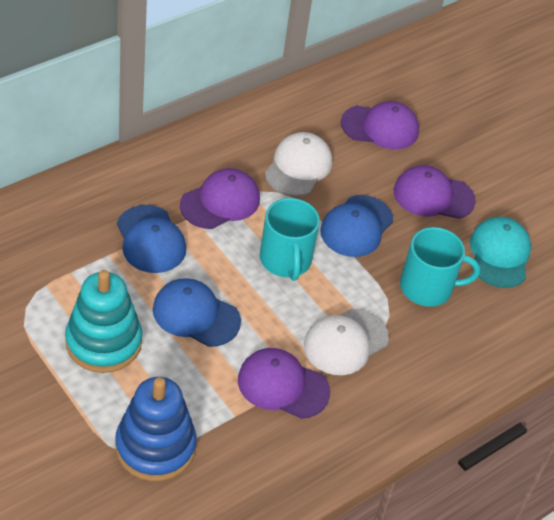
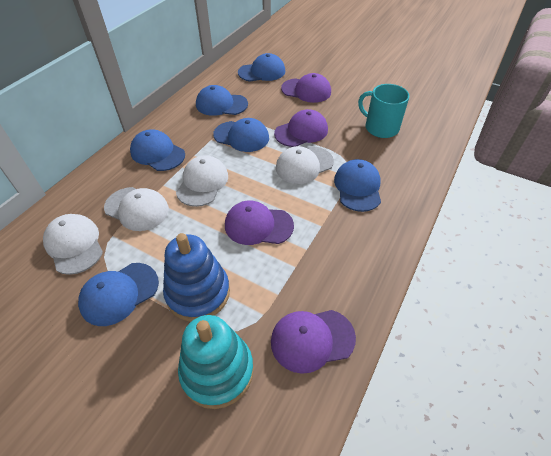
blue cap: [117,205,186,273] [153,278,241,347] [320,195,393,257] = 3 -> [78,263,159,326] [130,129,185,171] [196,85,248,116] [213,118,269,152] [238,53,285,82] [334,159,381,212] = 6
turquoise cap: [470,217,531,288] = 1 -> none = 0
turquoise mug: [260,198,320,281] [400,227,480,307] = 2 -> [358,84,409,138] = 1
white cap: [265,132,332,196] [304,309,389,375] = 2 -> [43,214,103,275] [104,187,169,231] [176,155,228,207] [276,146,334,184] = 4

